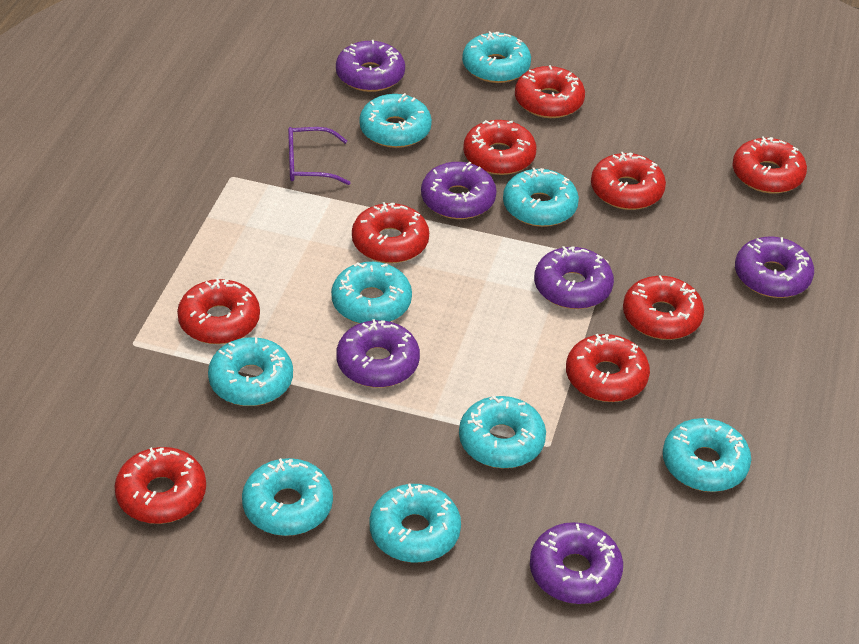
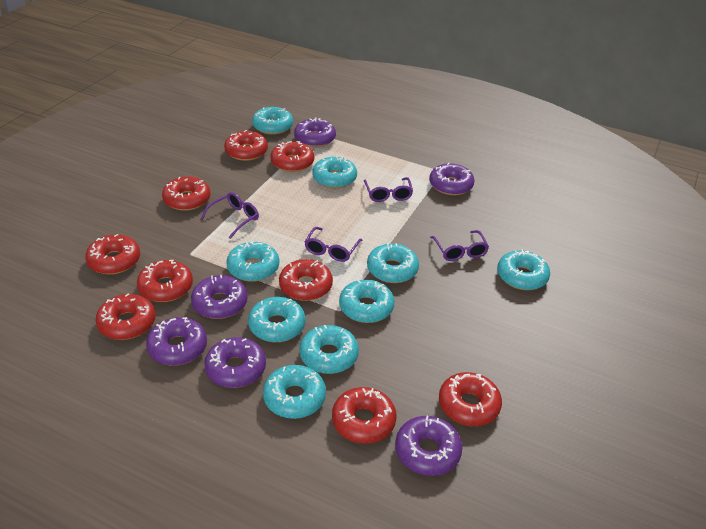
purple glasses: [288,127,350,185] = 1 -> [201,192,259,239] [305,227,362,262] [364,177,413,202] [430,230,489,261] = 4

